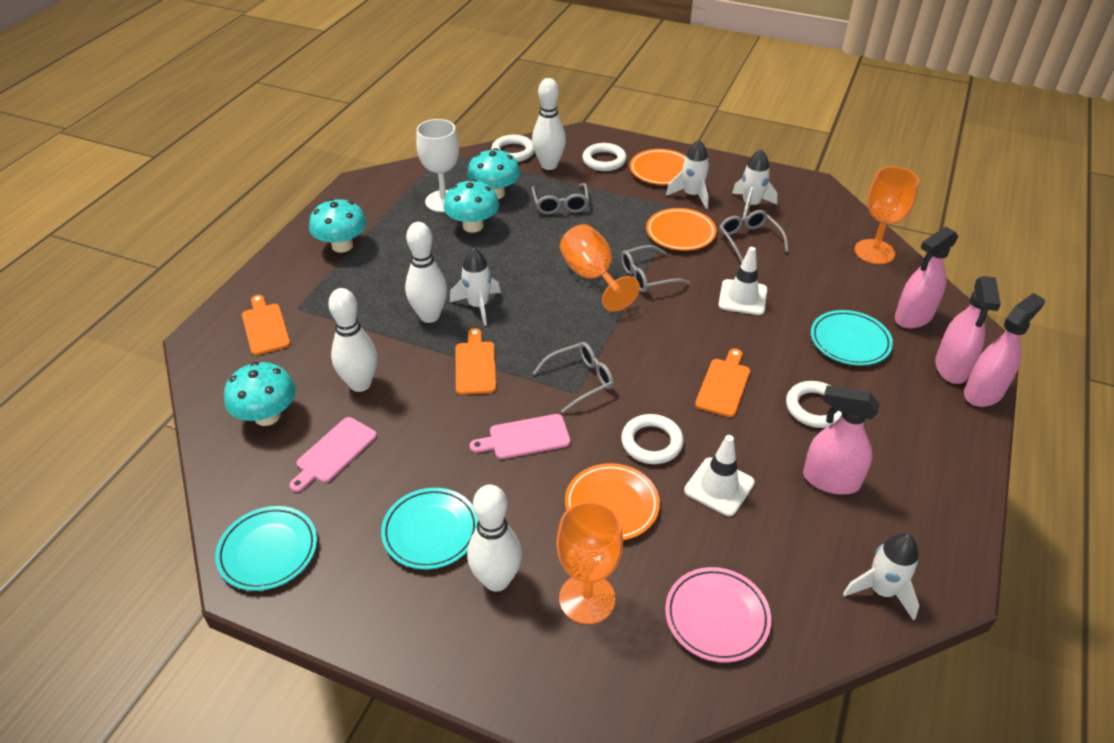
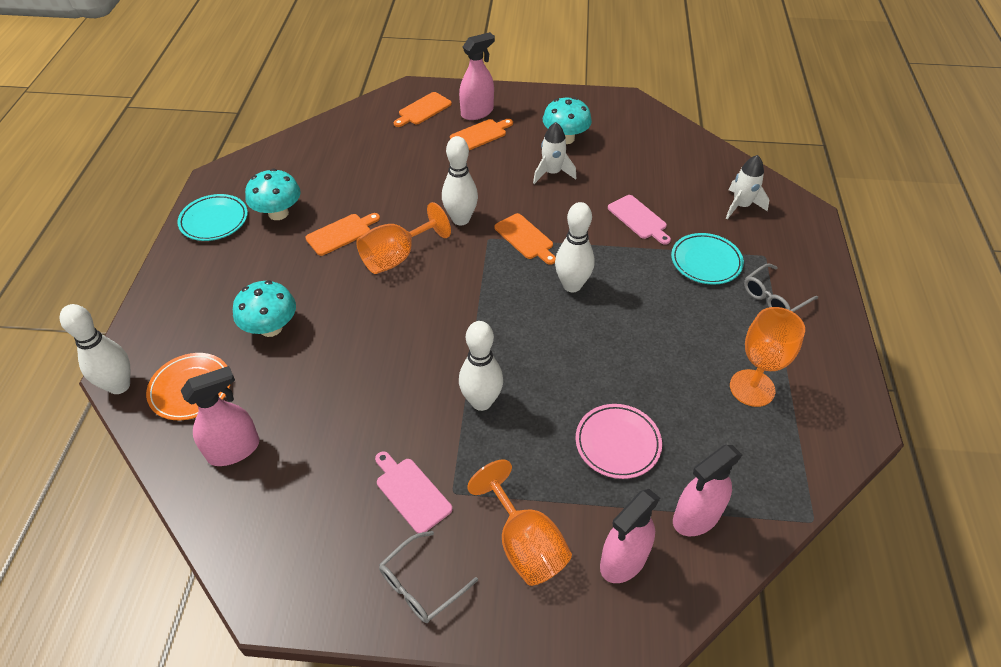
grey glasses: [532,183,589,214] [533,342,614,413] [621,245,691,293] [719,210,789,263] = 4 -> [379,531,478,623] [744,264,818,312] = 2
orange cutting board: [242,295,290,355] [456,328,496,395] [695,349,750,417] = 3 -> [305,213,380,256] [394,92,452,127] [450,119,513,150] [494,213,556,265] = 4
orange plate: [565,463,660,540] [630,149,686,185] [646,208,717,251] = 3 -> [146,353,231,420] = 1
turquoise mushroom: [224,362,296,426] [309,199,367,253] [444,179,499,233] [467,148,520,199] = 4 -> [233,280,296,337] [245,169,301,220] [543,97,592,144] = 3
turquoise plate: [215,506,317,591] [381,488,478,569] [811,310,893,366] = 3 -> [177,194,248,241] [671,233,744,285] = 2
white goblet: [416,119,459,212] = 1 -> none = 0
white ring: [491,135,534,162] [582,143,627,171] [621,414,684,464] [786,381,842,428] = 4 -> none = 0
white rocket: [450,248,501,326] [666,140,709,209] [732,149,778,217] [843,533,919,621] = 4 -> [533,122,576,184] [726,155,769,219] = 2
white traffic cone: [684,435,755,516] [718,247,767,315] = 2 -> none = 0

